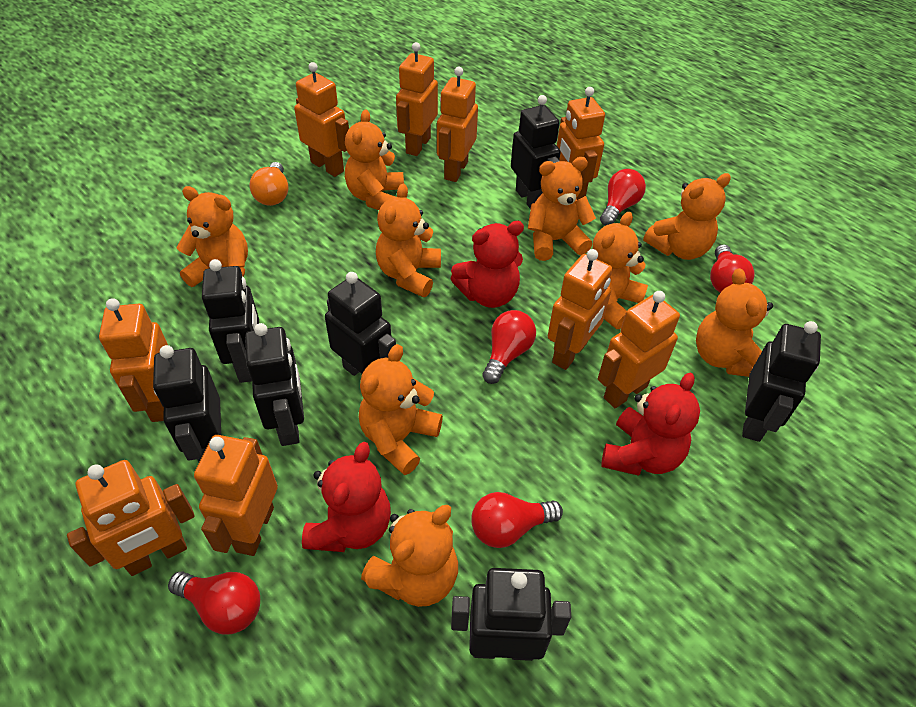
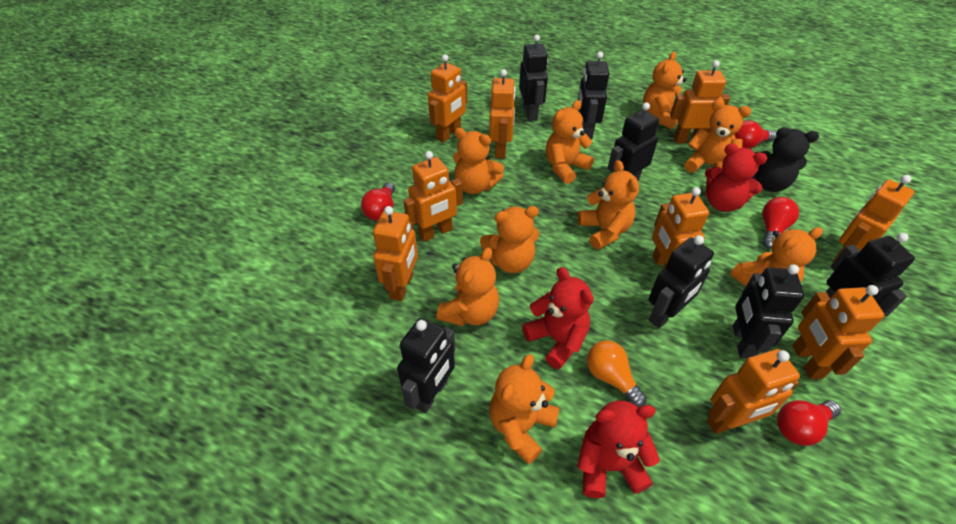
black teddy bear: none = 0 -> [752,127,819,192] = 1
red light bulb: [168,571,260,635] [471,492,563,548] [482,310,536,384] [600,169,646,226] [710,245,755,293] = 5 -> [361,182,395,221] [734,121,776,149] [762,197,799,249] [777,400,841,446] = 4

